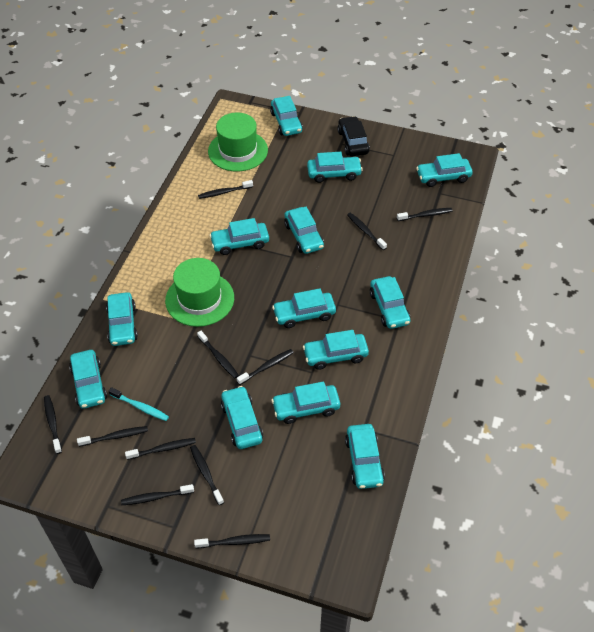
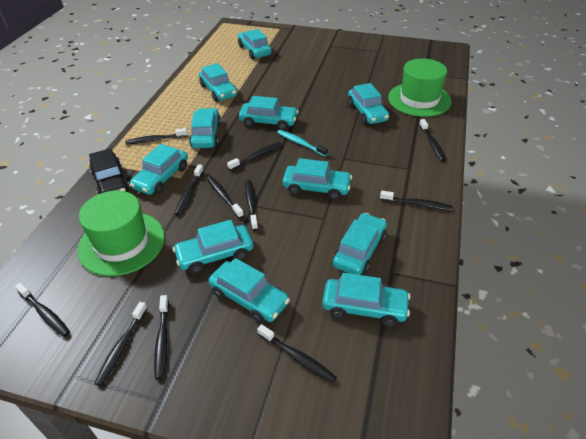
turquoise car: [69,350,107,409] [106,292,138,346] [209,218,269,255] [221,386,263,449] [270,96,303,136] [271,382,340,424] [272,288,336,328] [284,207,324,254] [303,330,369,370] [307,152,363,183] [345,424,385,489] [370,276,410,329] [416,153,473,187] = 13 -> [130,144,188,195] [173,220,253,273] [189,108,221,148] [199,63,237,102] [208,258,290,323] [238,29,272,59] [239,96,299,130] [282,158,352,200] [322,273,411,327] [333,213,387,275] [348,83,389,124] = 11

